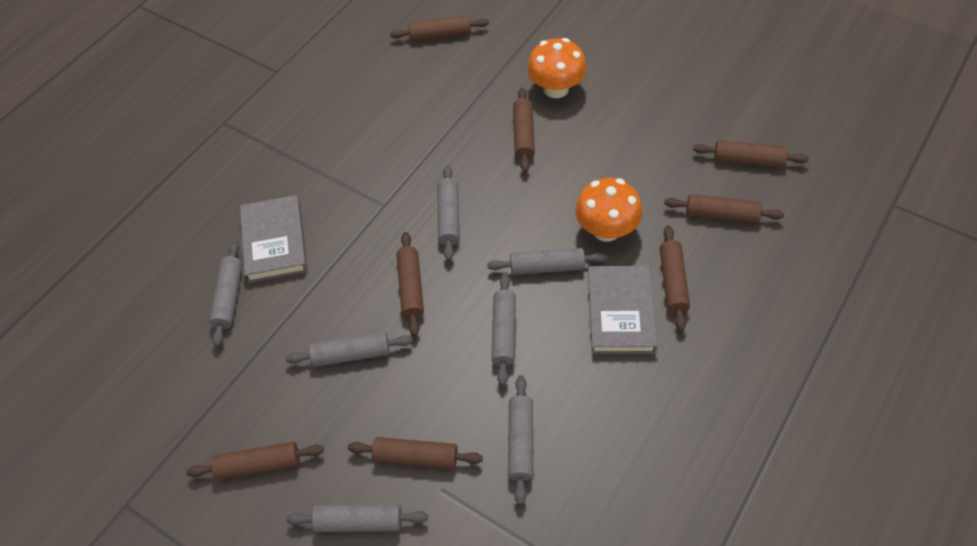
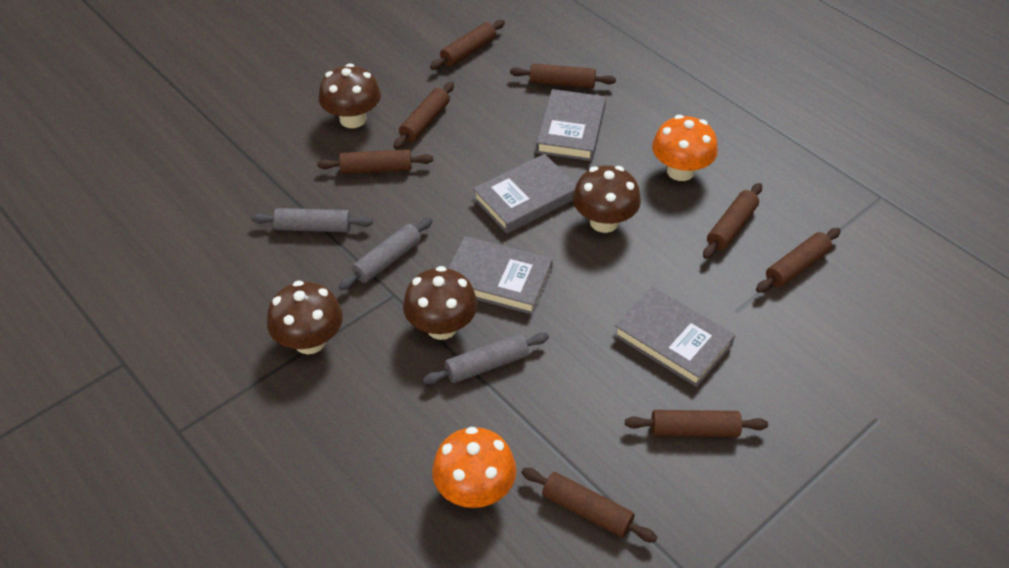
brown mushroom: none = 0 -> [267,281,343,354] [319,63,381,128] [403,266,478,340] [573,165,641,233] = 4
grey book: [240,195,308,283] [587,266,658,354] = 2 -> [448,236,553,315] [473,154,576,234] [536,89,606,161] [614,286,735,387] = 4
grey rolling pin: [209,241,242,347] [286,332,413,367] [286,504,428,532] [438,165,459,261] [487,248,608,275] [491,273,516,386] [508,375,533,505] = 7 -> [252,208,373,232] [339,218,432,290] [423,333,549,384] = 3

